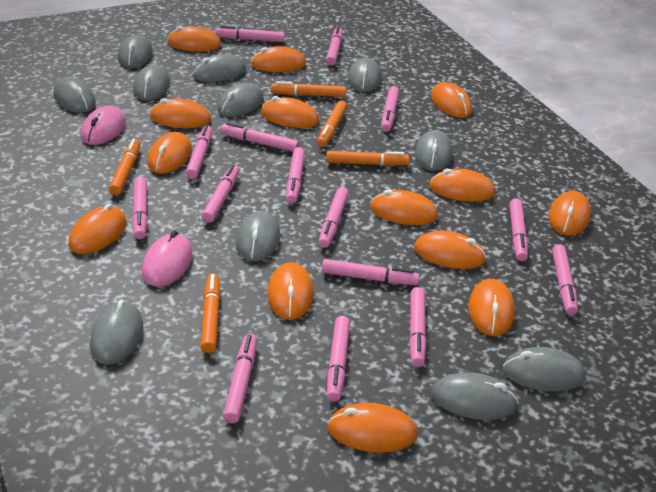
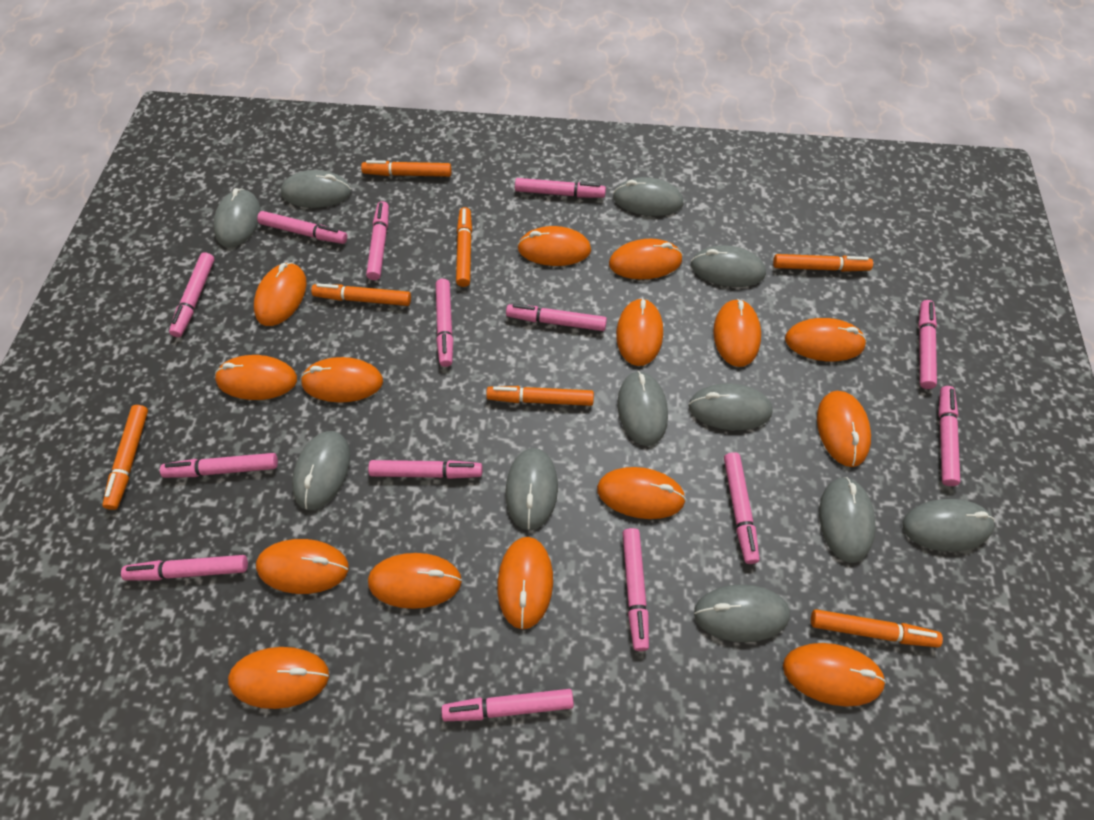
orange marker: [109,138,141,195] [200,273,220,353] [271,81,346,97] [317,100,347,147] [326,151,409,166] = 5 -> [102,405,148,510] [311,283,411,306] [361,160,451,177] [456,207,472,287] [486,386,594,406] [773,254,873,272] [811,609,943,647] = 7
orange mouse: [68,204,126,254] [147,132,192,174] [150,98,211,128] [167,26,221,52] [251,46,306,72] [261,96,319,128] [267,262,314,320] [327,403,417,453] [370,190,438,225] [414,231,486,269] [429,169,495,202] [431,82,472,118] [468,279,515,336] [549,191,591,236] = 14 -> [215,355,297,400] [228,647,329,709] [254,262,307,326] [256,539,349,594] [300,357,383,403] [368,553,462,609] [497,537,553,629] [517,226,591,266] [597,467,686,519] [609,239,683,280] [616,298,663,366] [713,299,761,367] [783,643,886,707] [785,318,867,361] [817,391,871,467] = 15
pink marker: [132,176,148,239] [186,125,212,179] [202,164,240,223] [216,26,285,42] [221,122,299,151] [223,334,257,423] [286,147,305,204] [319,187,349,248] [322,259,419,285] [326,26,343,66] [327,316,350,401] [381,86,399,132] [409,287,427,367] [509,198,528,261] [552,245,578,315] = 15 -> [121,555,248,581] [160,453,278,478] [169,252,214,337] [257,211,347,244] [366,201,389,280] [368,460,482,479] [436,279,453,367] [442,689,574,721] [506,304,607,331] [515,178,606,198] [623,528,649,651] [724,452,759,564] [918,300,937,389] [938,386,960,486] = 14
pink mouse: [81,105,126,145] [142,231,193,287] = 2 -> none = 0

